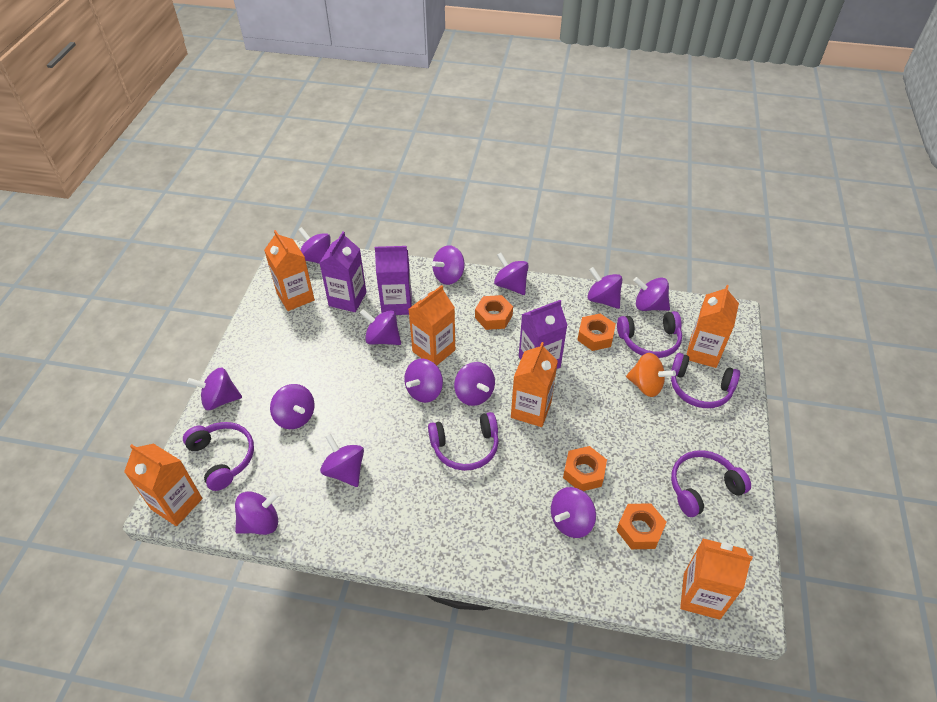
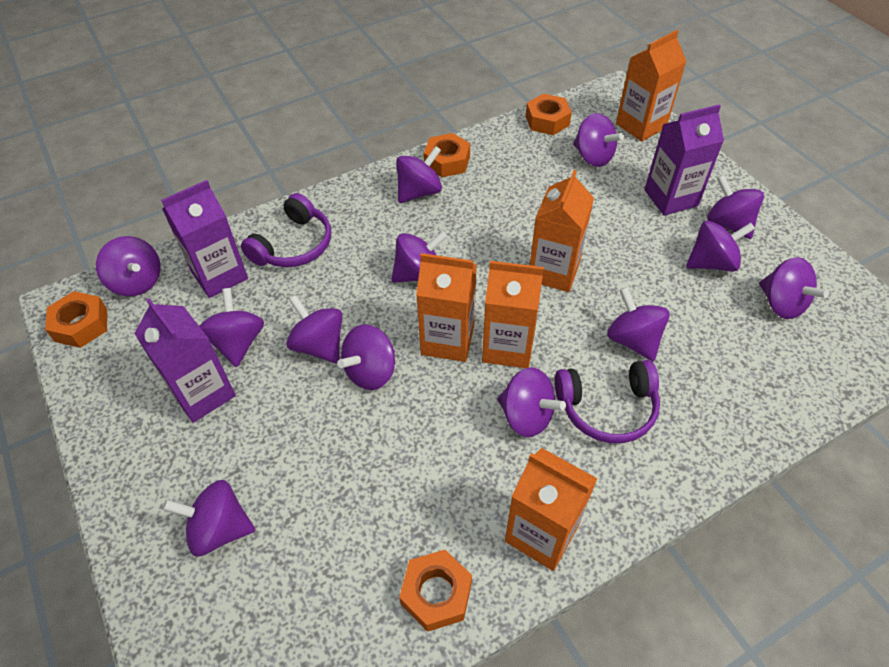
orange carton: [124,444,202,526] [264,230,315,311] [409,285,455,365] [511,342,558,427] [680,539,753,620] [686,285,739,368] = 6 -> [416,253,477,362] [482,261,544,368] [505,448,598,571] [530,170,594,292] [616,30,687,142] = 5
orange spinning top: [626,353,676,397] = 1 -> none = 0
purple headphones: [183,422,254,491] [428,412,499,471] [617,311,682,358] [671,353,740,408] [671,450,751,517] = 5 -> [241,193,331,267] [555,360,660,443] = 2

